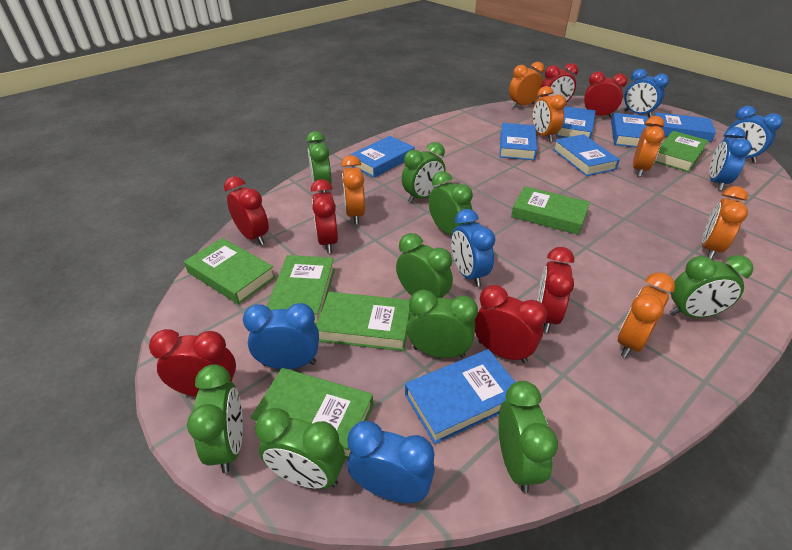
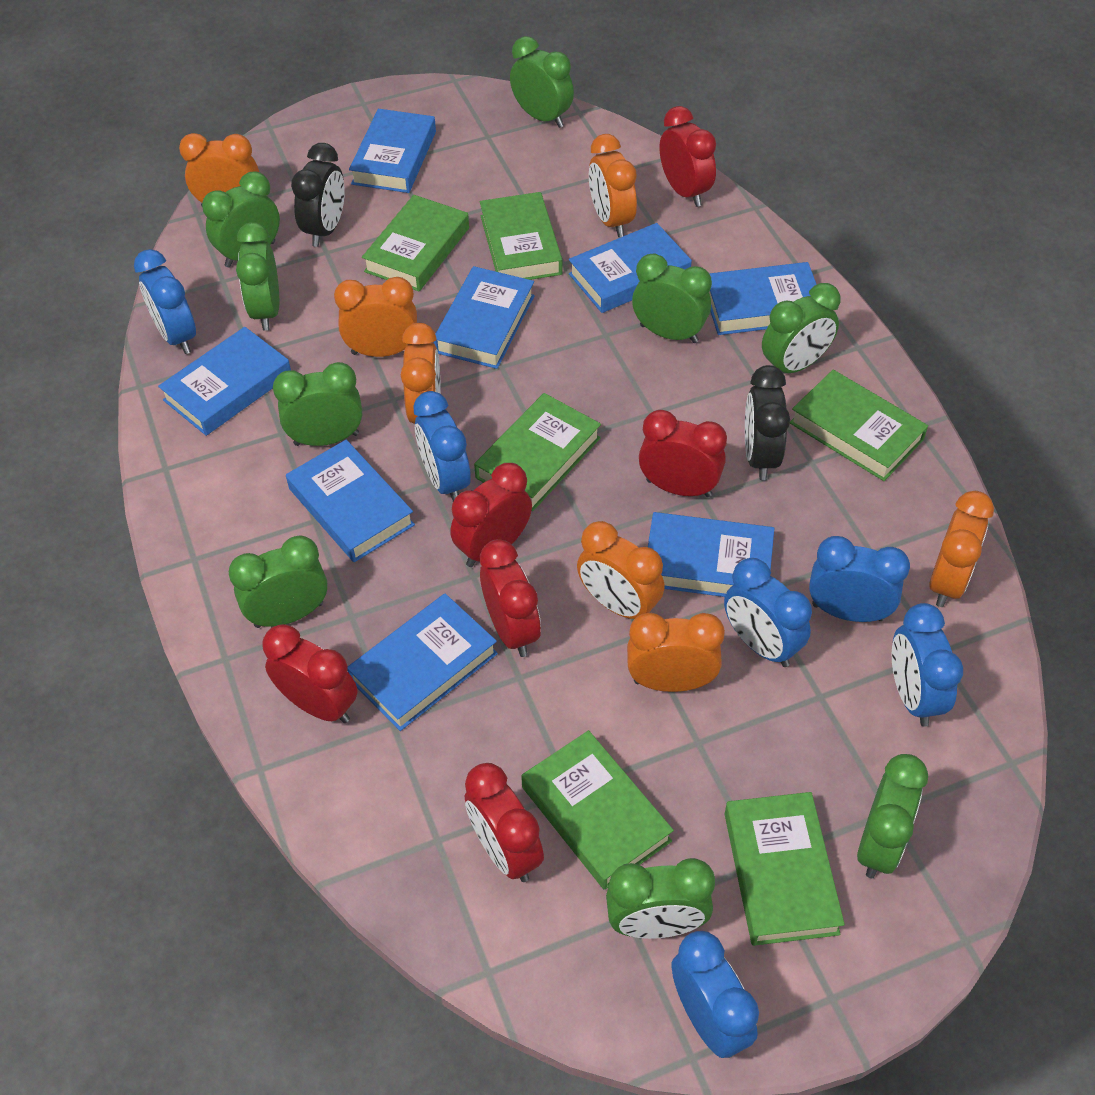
black clock: none = 0 -> [291,143,345,247] [745,365,790,480] = 2
blue book: [349,136,415,178] [405,349,516,444] [499,123,537,160] [553,134,620,176] [556,106,596,139] [611,113,648,147] [655,112,716,142] = 7 -> [158,327,291,436] [286,440,415,562] [347,594,498,731] [349,109,436,193] [434,266,535,369] [569,223,692,313] [648,512,774,597] [709,262,817,335] = 8
orange clock: [341,155,365,224] [509,62,544,108] [532,86,566,142] [618,272,675,358] [633,116,665,177] [702,186,748,259] = 6 -> [179,133,259,206] [334,277,417,357] [401,323,441,424] [577,521,665,619] [589,134,637,237] [627,613,725,692] [929,491,994,607] = 7
red clock: [149,329,236,397] [224,176,269,245] [311,179,338,253] [475,285,547,363] [537,247,574,333] [541,63,578,106] [584,71,627,118] = 7 -> [263,624,358,723] [450,463,532,567] [465,763,544,882] [480,539,541,657] [639,410,727,497] [660,106,716,207] = 6

